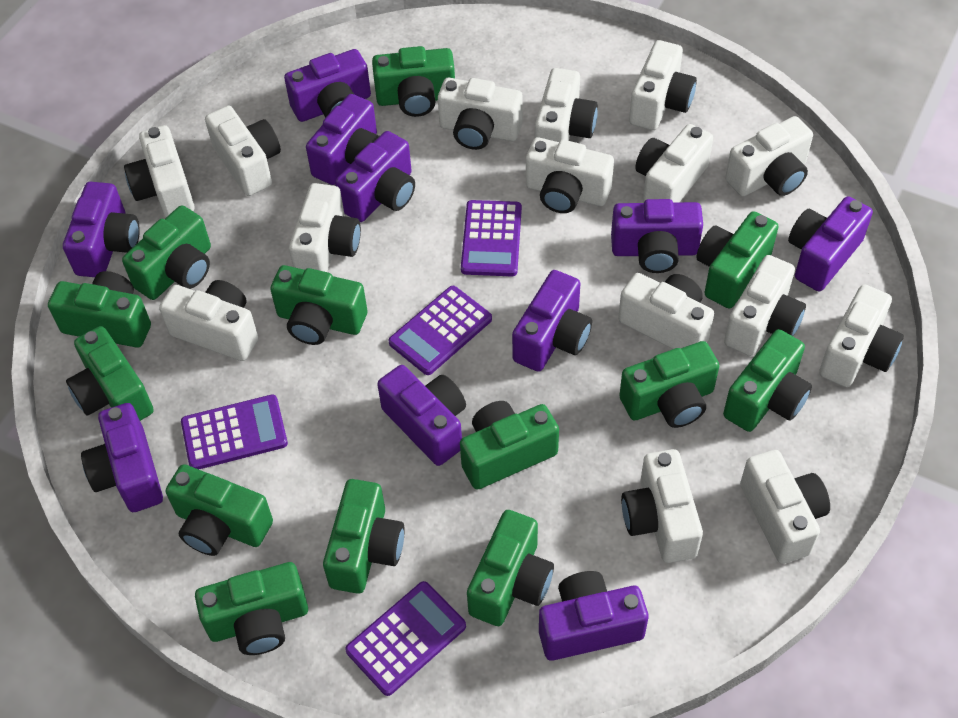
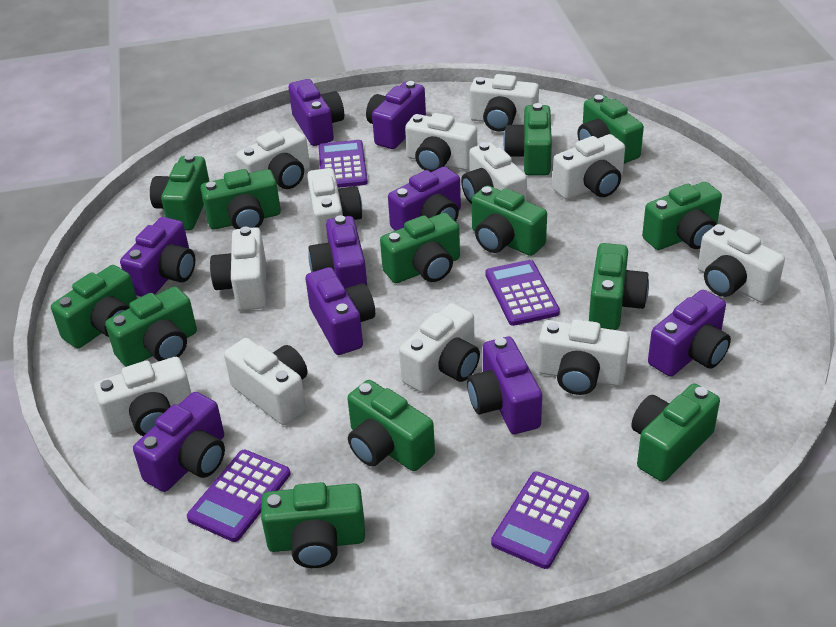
purple camera: [63,182,140,277] [81,403,163,512] [284,49,371,122] [306,94,379,185] [335,131,415,222] [377,365,466,466] [512,270,592,372] [539,571,648,661] [611,199,703,273] [788,196,873,291] = 10 -> [120,217,195,297] [133,392,225,492] [289,79,344,146] [306,267,375,355] [308,215,367,288] [366,81,426,149] [388,167,461,231] [467,337,542,434] [648,290,731,377] = 9
white camera: [124,125,195,217] [159,280,258,361] [205,106,281,196] [289,183,361,272] [438,78,523,150] [526,137,614,213] [535,68,598,142] [618,273,714,349] [621,449,703,563] [629,40,697,130] [635,124,713,203] [724,255,806,356] [725,116,813,196] [740,450,830,564] [819,284,904,387] = 15 -> [94,357,191,436] [210,227,266,311] [224,338,308,425] [236,128,310,189] [307,168,362,244] [399,303,480,393] [405,113,477,172] [461,142,527,204] [470,74,539,131] [538,319,630,395] [552,134,625,200] [698,224,785,303] = 12

